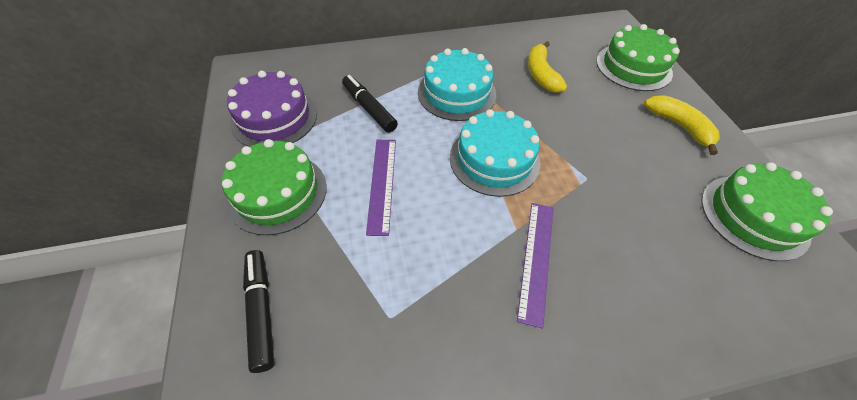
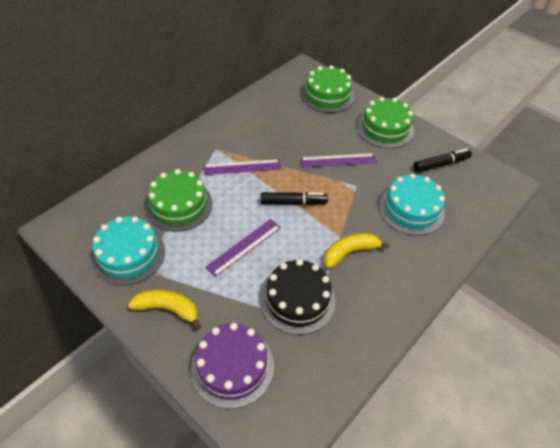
black cake: none = 0 -> [260,259,336,335] = 1
purple ruler: [366,140,396,236] [517,203,553,328] = 2 -> [203,159,281,175] [206,219,281,277] [300,153,377,168] = 3

